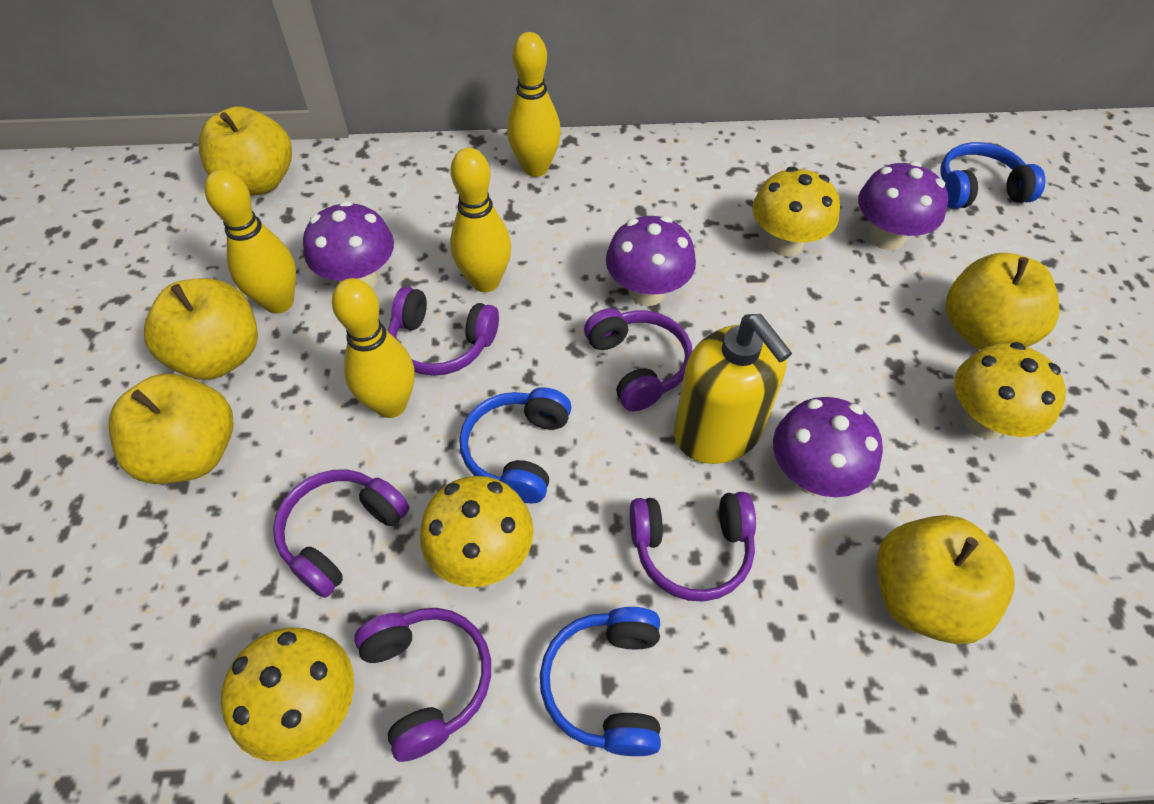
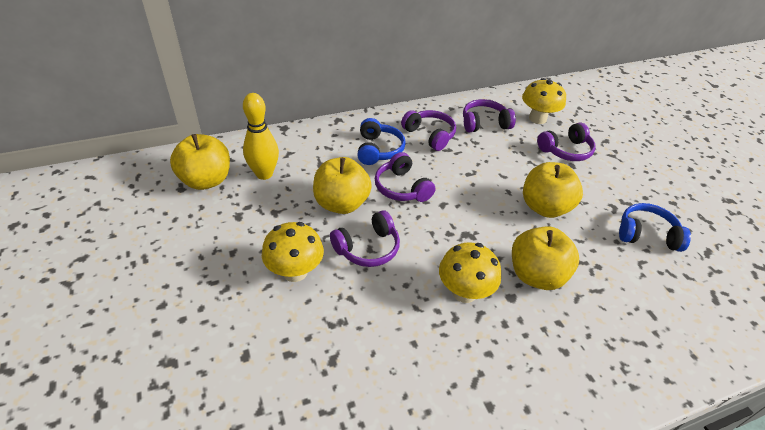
blue headphones: [459,387,572,503] [540,607,661,756] [940,142,1045,209] = 3 -> [357,118,406,165] [619,203,691,252] = 2
purple mushroom: [303,201,394,288] [606,216,696,306] [773,397,883,497] [858,161,948,250] = 4 -> none = 0
yellow apple: [109,374,234,484] [144,278,258,380] [199,106,292,196] [877,515,1015,644] [946,253,1060,350] = 5 -> [170,134,230,190] [313,157,372,214] [512,226,579,290] [523,162,583,218] = 4
yellow bowling pin: [205,169,296,314] [332,278,415,418] [450,148,511,292] [507,32,561,177] = 4 -> [243,93,279,180] = 1
yellow mushroom: [221,627,354,762] [420,476,534,587] [752,167,840,257] [954,342,1066,439] = 4 -> [262,222,324,282] [439,242,501,303] [522,78,566,124] = 3
yellow soap dispenser: [674,314,792,464] = 1 -> none = 0

